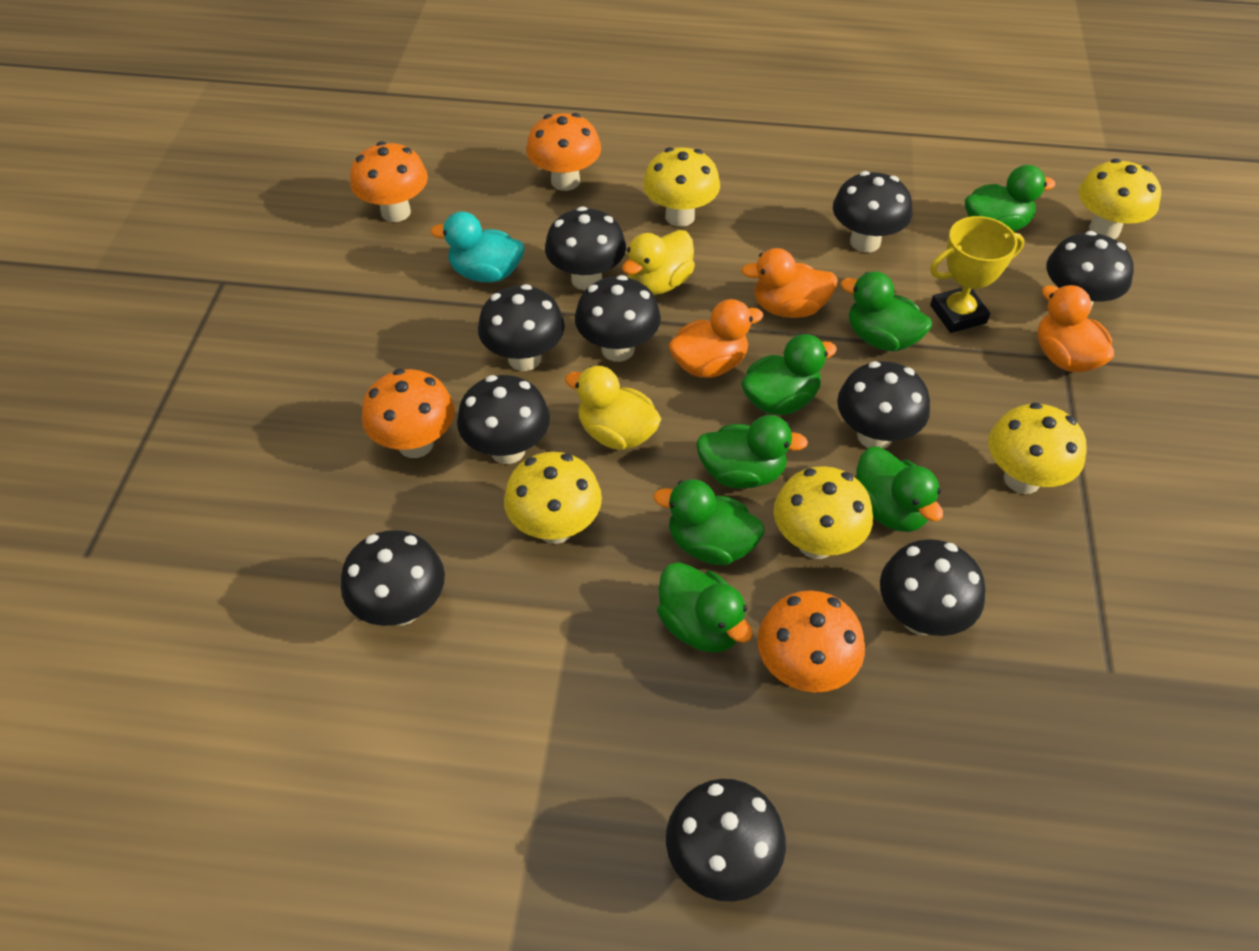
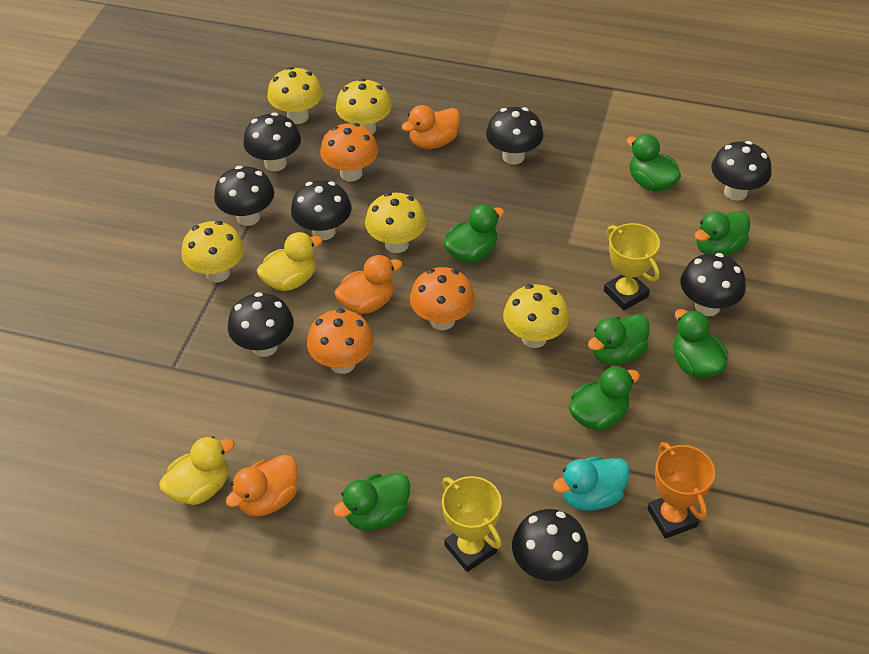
black mushroom: [341,530,445,626] [457,375,550,464] [478,284,565,371] [545,207,626,290] [575,275,661,362] [666,779,786,902] [833,171,912,253] [837,361,930,449] [880,539,986,636] [1046,231,1134,308] = 10 -> [214,166,274,226] [228,292,294,357] [243,112,301,171] [291,180,352,240] [486,107,544,165] [512,509,588,581] [681,253,746,316] [711,141,772,201] = 8
orange mushroom: [350,141,428,222] [362,369,455,458] [526,113,601,191] [757,591,865,693] = 4 -> [307,309,374,374] [320,123,378,181] [410,267,475,330] = 3
orange trophy: none = 0 -> [647,442,715,539] = 1
yellow trophy: [930,216,1025,333] = 1 -> [442,476,502,572] [604,223,660,310] = 2

